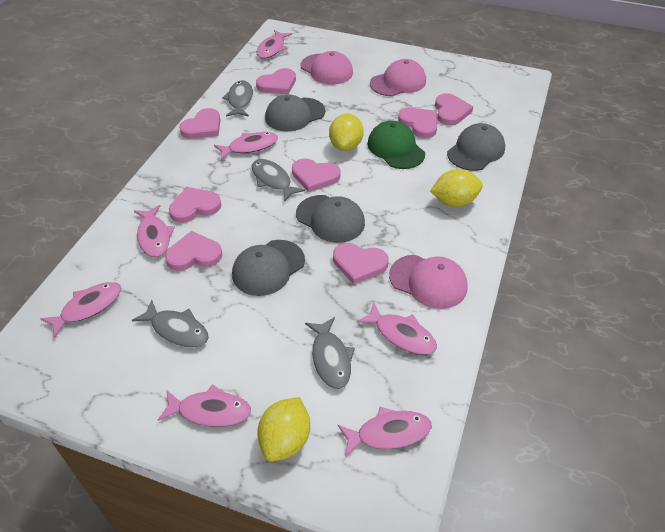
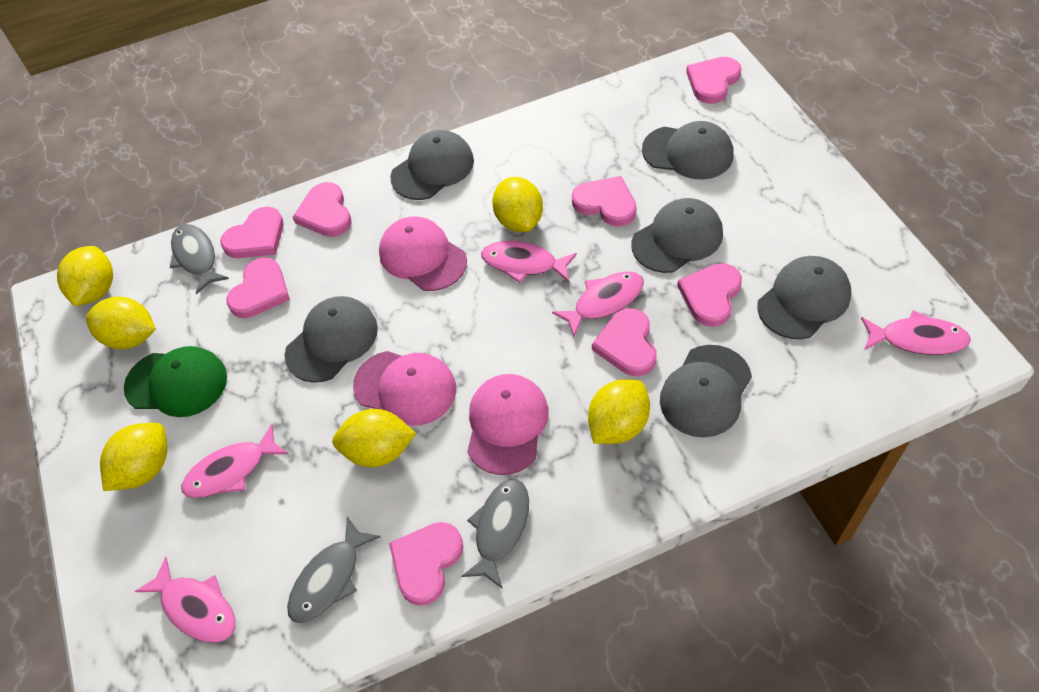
grey cap: [232,240,305,296] [265,94,325,132] [296,195,365,243] [447,123,505,171] = 4 -> [285,296,378,383] [391,130,474,200] [632,198,723,273] [642,121,734,180] [660,345,752,438] [757,256,851,339] = 6
grey fish: [132,300,209,348] [222,80,253,117] [251,159,305,202] [305,317,355,389] = 4 -> [170,224,229,295] [287,517,381,623] [461,479,529,589] = 3
pink fish: [40,282,121,338] [134,205,175,257] [158,384,251,427] [214,132,278,160] [257,30,292,59] [338,407,431,458] [357,302,437,355] = 7 -> [135,557,235,643] [181,424,288,498] [481,241,577,283] [552,271,644,337] [861,310,971,355] = 5
yellow lemon: [257,397,310,462] [329,114,364,151] [430,169,483,207] = 3 -> [57,246,113,306] [86,297,156,349] [100,423,167,491] [332,409,416,467] [492,177,543,232] [588,379,650,444] = 6

